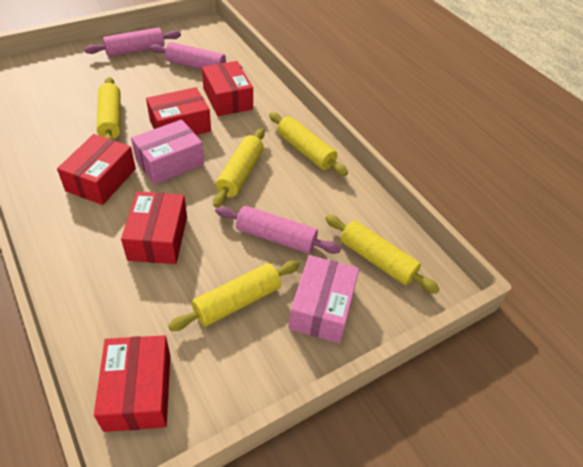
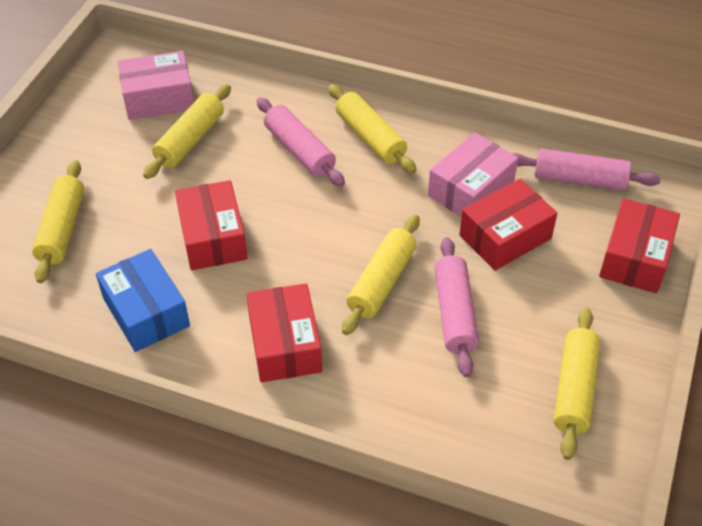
blue box: none = 0 -> [96,249,190,352] = 1
red box: [57,134,136,205] [94,335,170,432] [121,191,187,264] [146,87,211,135] [202,61,253,116] = 5 -> [175,180,248,270] [246,283,322,382] [459,179,557,271] [599,198,680,293] = 4

